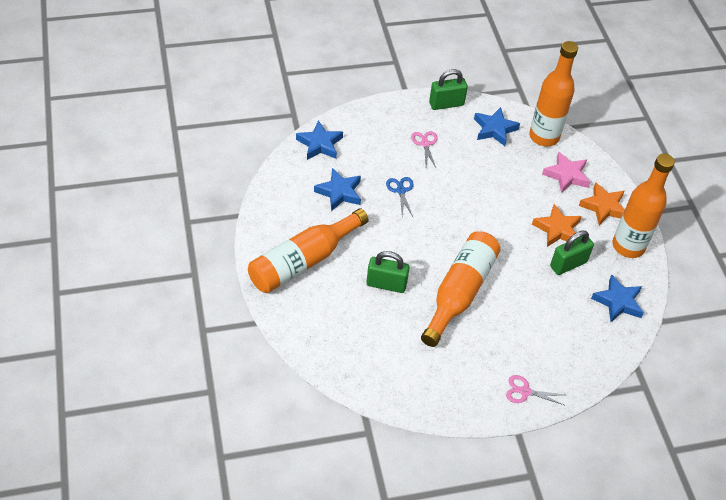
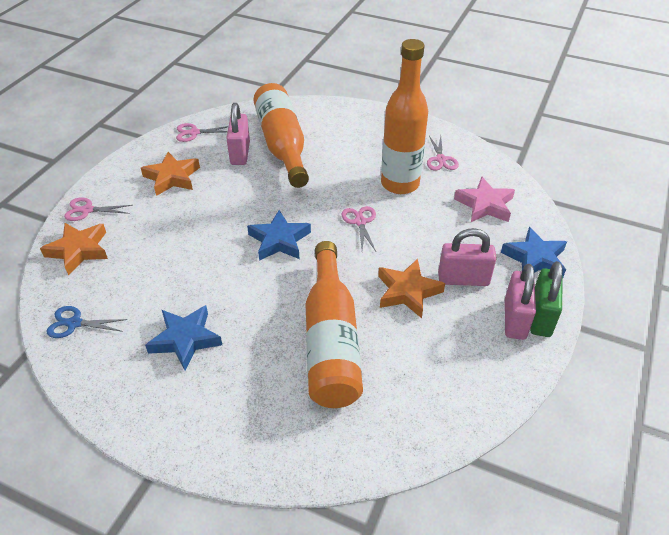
blue star: [296,120,343,160] [314,168,361,211] [474,107,520,146] [591,275,644,322] = 4 -> [145,305,222,371] [247,210,311,261] [501,227,567,277] = 3
green padlock: [367,251,410,293] [429,69,468,110] [550,230,594,275] = 3 -> [530,261,563,337] = 1
orange bottle: [248,208,369,293] [421,231,501,347] [529,41,578,147] [612,154,675,258] = 4 -> [253,83,309,188] [305,241,363,408] [381,39,428,194] = 3
orange star: [532,204,582,247] [579,182,625,225] = 2 -> [40,223,108,275] [141,152,200,196] [378,259,445,318] = 3
pink padlock: none = 0 -> [226,103,250,165] [438,228,497,286] [505,264,536,340] = 3
pink scissors: [411,131,438,168] [506,375,564,405] = 2 -> [64,197,132,221] [176,123,229,142] [341,206,376,251] [427,136,459,171] = 4

